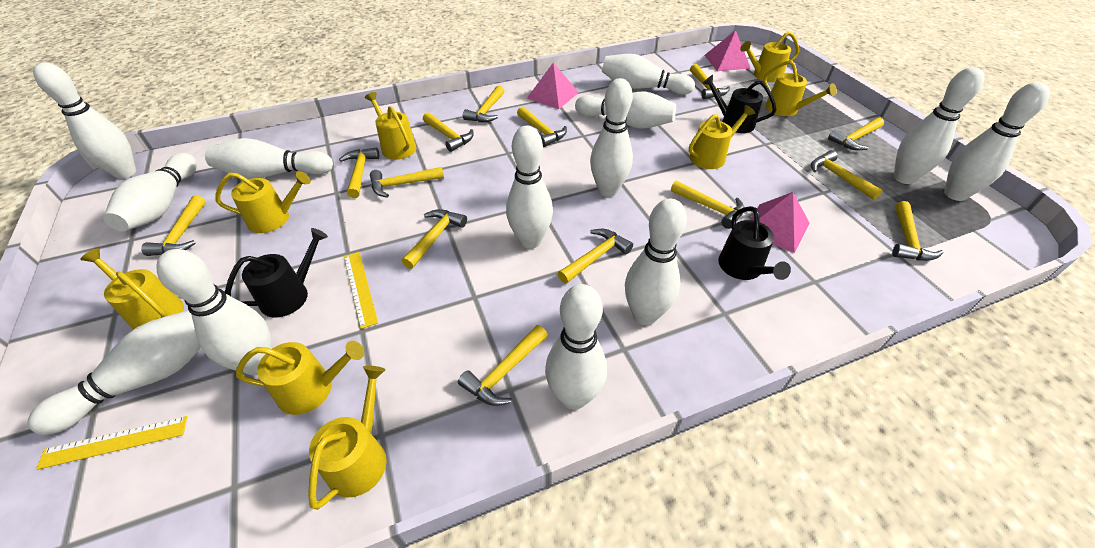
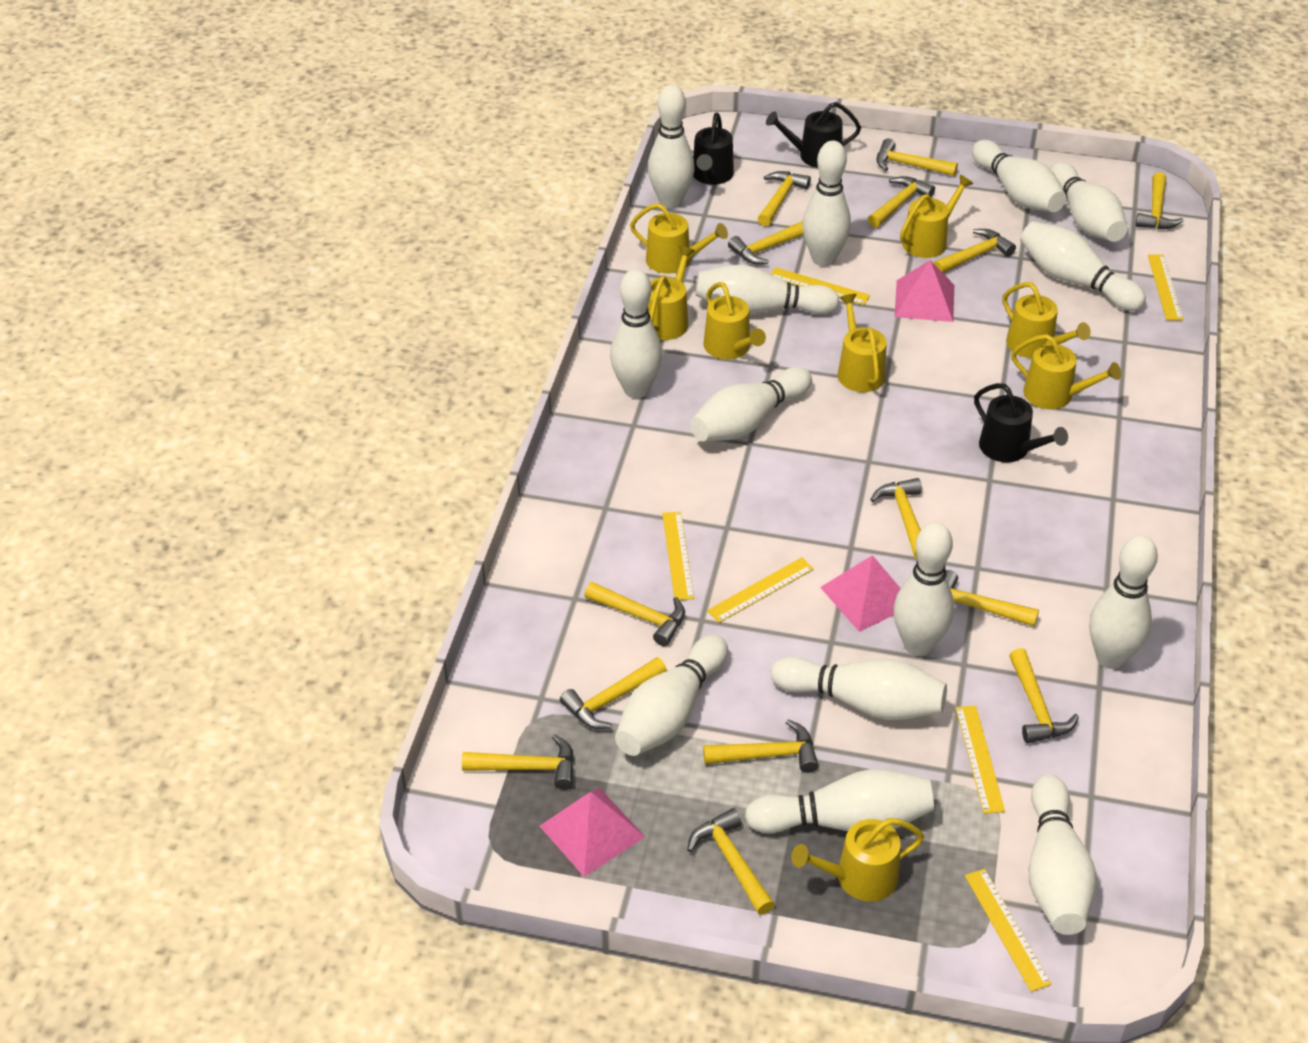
white bowling pin: [27,310,201,435] [33,63,136,179] [103,153,197,231] [156,249,272,376] [205,138,333,179] [506,126,553,249] [545,284,607,410] [575,92,676,129] [590,78,633,197] [602,54,695,95] [625,199,687,325] [894,67,984,184] [944,82,1050,201] = 13 -> [610,269,662,398] [615,635,728,756] [648,85,694,209] [690,367,812,441] [695,265,839,314] [745,769,934,833] [771,657,947,720] [802,141,851,267] [894,522,954,656] [972,140,1066,212] [1020,221,1146,311] [1028,774,1096,935] [1050,162,1128,242] [1089,535,1158,669] = 14
yellow ruler: [36,416,187,470] [344,252,378,329] = 2 -> [662,512,694,600] [707,557,814,623] [771,267,870,305] [956,706,1005,814] [965,869,1052,992] [1148,254,1183,320] = 6

